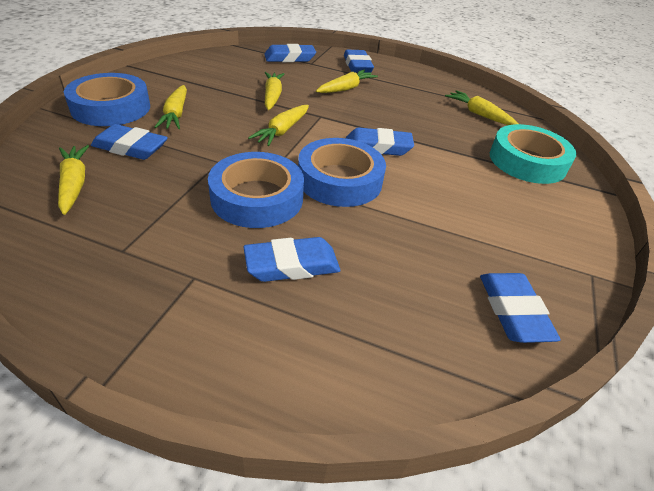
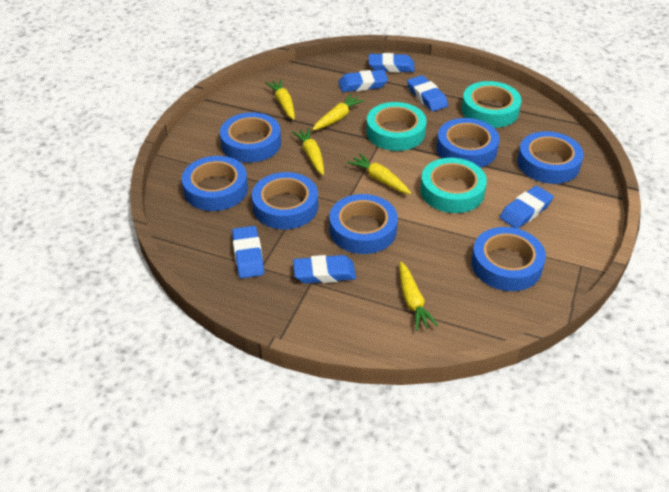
blue tape: [64,73,150,126] [208,152,304,228] [298,138,386,207] = 3 -> [182,156,248,211] [220,112,281,163] [252,172,318,229] [330,194,398,254] [436,118,499,168] [471,227,546,291] [517,131,584,184] = 7
turquoise tape: [490,124,576,184] = 1 -> [366,102,427,151] [420,158,487,213] [462,81,522,128] = 3
yellow carrot: [58,145,89,215] [154,85,187,129] [248,105,309,146] [265,72,284,110] [316,70,378,93] [445,90,518,125] = 6 -> [265,79,295,120] [292,128,324,175] [312,94,365,131] [347,153,411,194] [399,262,439,331] = 5

